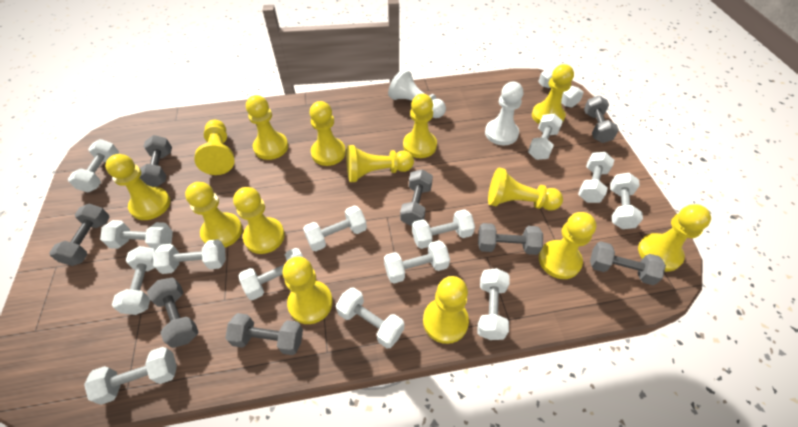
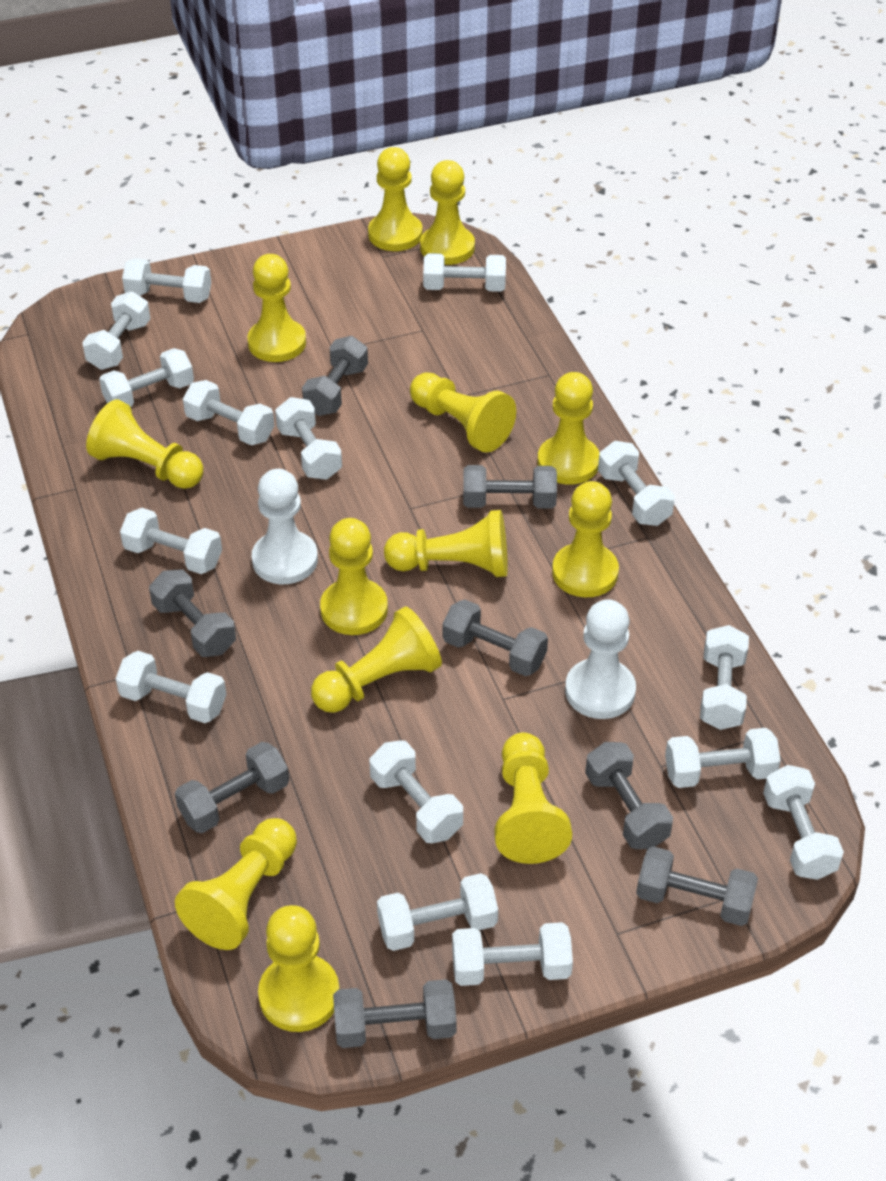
yellow pawn: [105,154,170,220] [185,182,243,247] [194,120,234,175] [233,187,285,254] [246,95,288,160] [283,257,333,324] [310,101,346,166] [346,145,414,182] [403,94,437,158] [423,276,469,344] [488,168,563,210] [532,64,574,124] [539,212,596,279] [638,204,711,272] = 14 -> [86,400,203,489] [175,818,297,950] [247,254,306,362] [258,905,339,1032] [311,606,442,713] [320,518,388,635] [368,147,422,251] [384,510,508,577] [410,372,516,453] [420,160,475,265] [495,733,572,864] [537,372,599,485] [552,481,619,597] = 13

